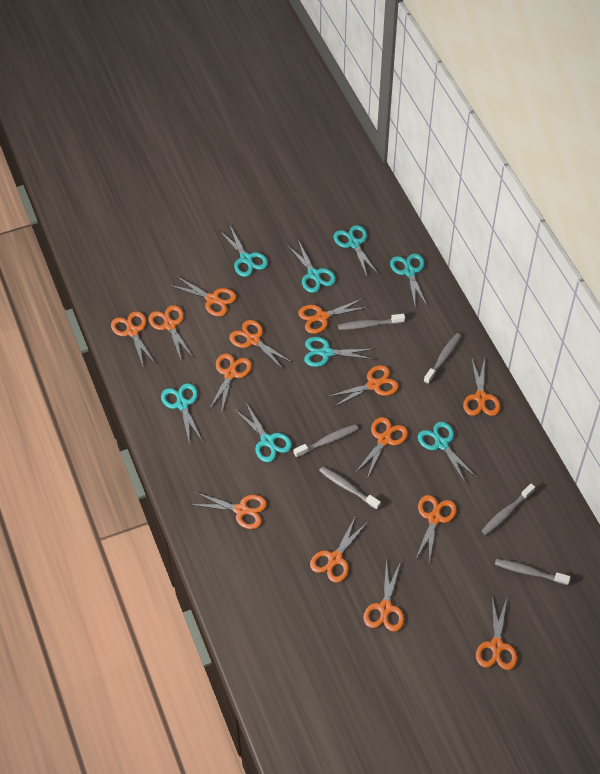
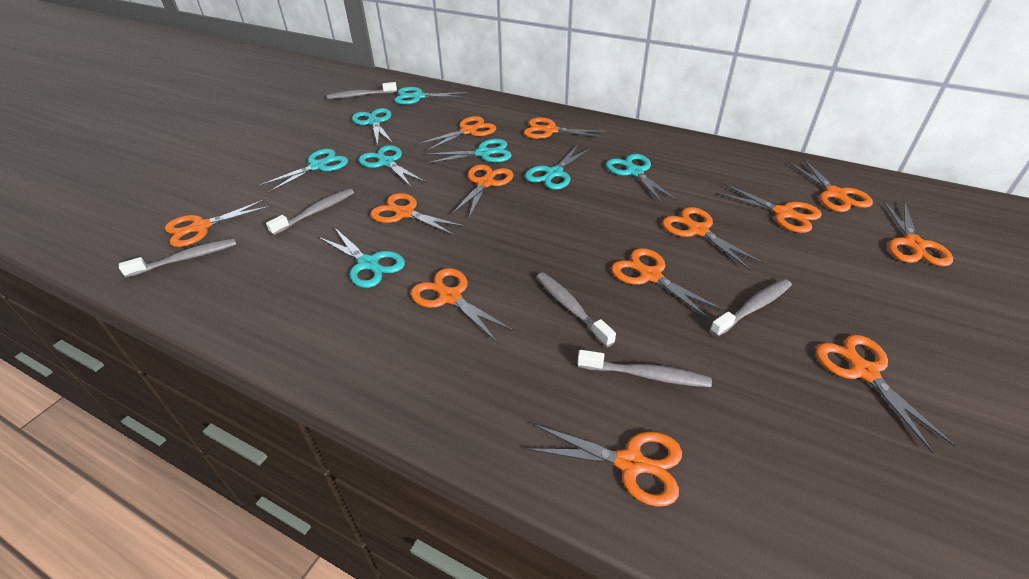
orange scissors: [111,311,156,369] [149,305,193,360] [169,276,237,316] [190,492,267,529] [208,353,252,414] [229,320,293,370] [298,298,368,334] [310,518,368,583] [327,365,399,407] [355,417,408,479] [364,560,404,632] [415,495,457,563] [463,357,501,416] [476,597,517,670] = 14 -> [165,199,271,247] [371,193,466,236] [411,268,514,342] [418,116,496,151] [452,164,513,218] [524,118,606,139] [525,424,682,507] [611,248,724,321] [662,207,764,270] [716,183,822,233] [788,158,873,212] [816,335,956,453] [883,201,953,266] = 13

